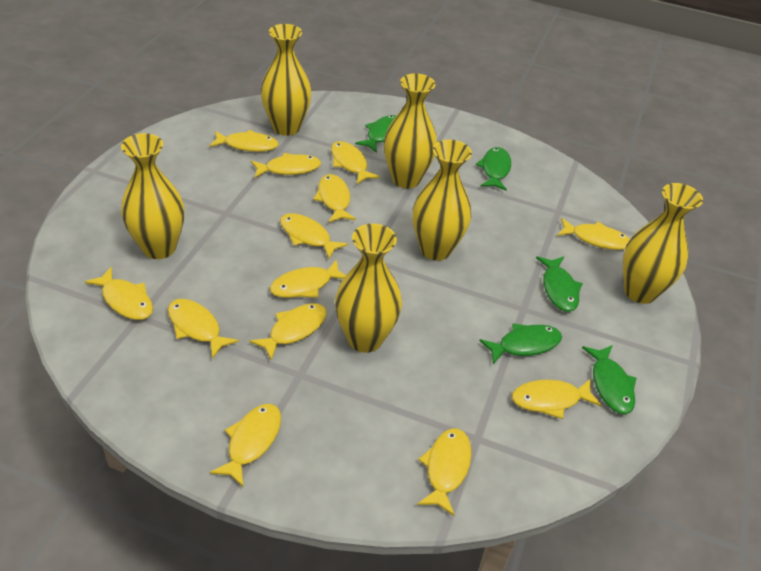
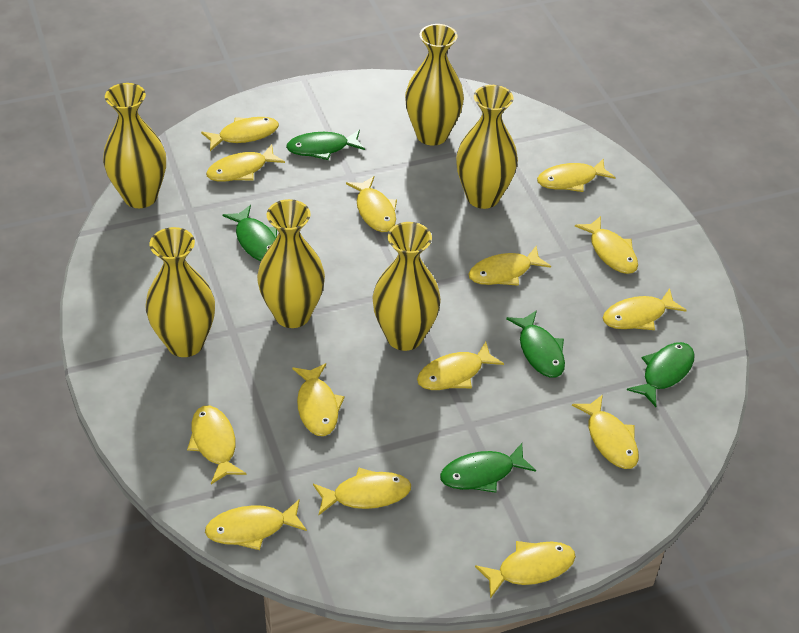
yellow fish: [85,267,153,320] [168,299,239,359] [209,130,279,152] [210,404,281,488] [249,303,326,361] [251,153,321,178] [270,259,346,298] [280,213,348,259] [313,174,356,223] [331,141,380,184] [417,428,472,516] [512,379,602,419] [557,218,630,250] = 13 -> [187,406,247,484] [201,117,279,151] [205,499,307,550] [206,144,285,182] [292,363,345,436] [313,468,411,515] [346,176,397,232] [417,341,504,390] [469,246,551,286] [475,541,576,599] [537,158,616,192] [572,394,639,469] [575,216,638,274] [603,288,687,330] = 14

